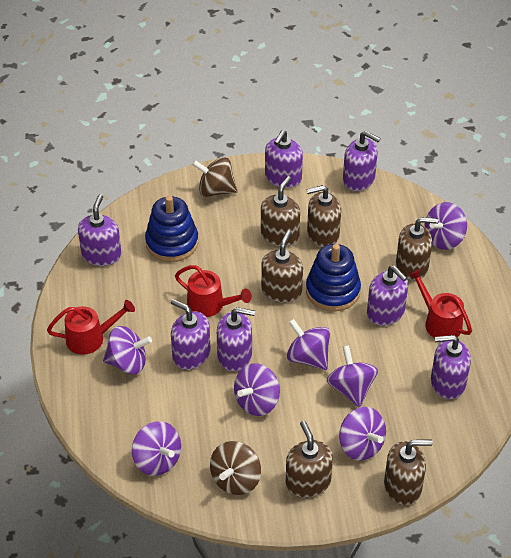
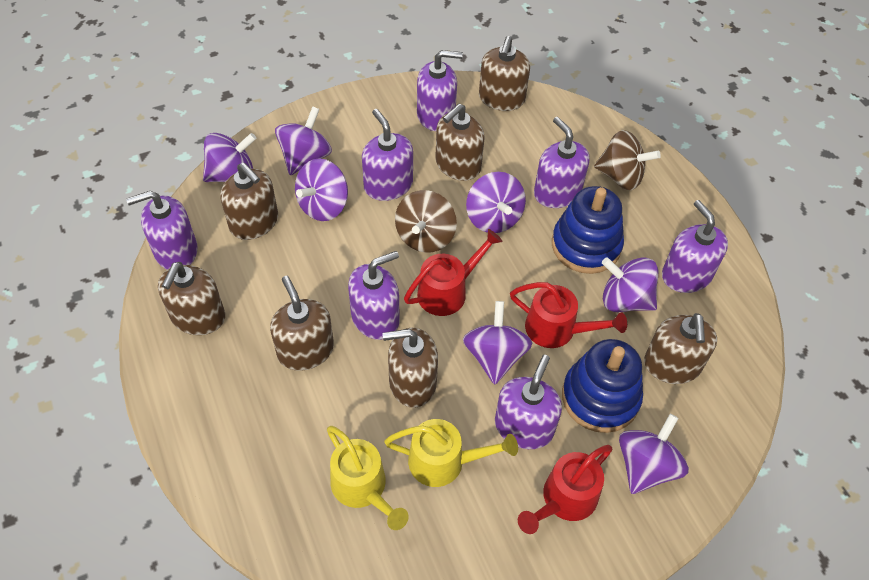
brown soap dispenser: [261,176,300,246] [261,230,303,303] [286,421,333,498] [306,185,341,247] [384,440,433,505] [396,217,438,281] = 6 -> [158,262,225,335] [221,163,278,240] [270,276,334,371] [382,328,438,408] [435,104,485,181] [479,36,530,111] [644,313,717,384] = 7
yellow watering can: none = 0 -> [327,426,409,530] [384,419,518,487] = 2

